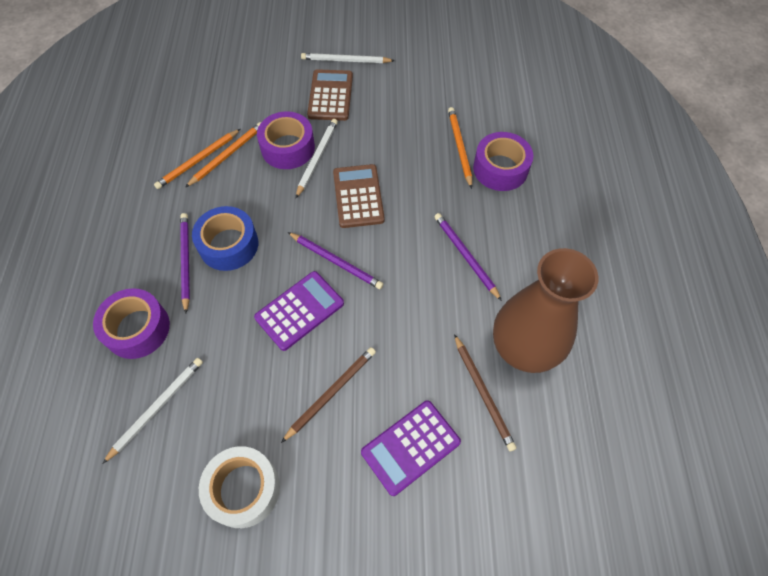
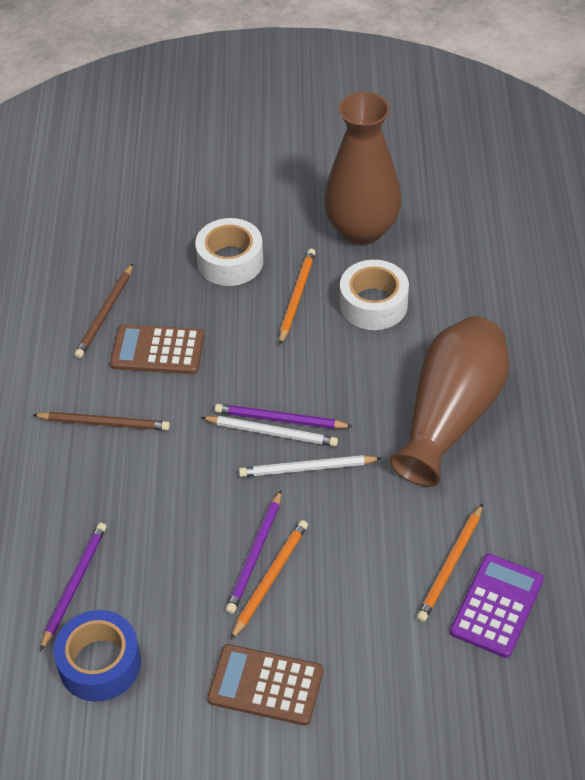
brown vase: [493,248,599,373] = 1 -> [324,92,401,245] [389,316,510,487] = 2
purple calculator: [254,271,344,351] [361,400,461,496] = 2 -> [450,554,544,658] = 1
purple tape: [93,288,170,359] [257,111,315,169] [473,132,533,191] = 3 -> none = 0
white pencil: [102,358,203,464] [295,119,338,199] [301,53,395,63] = 3 -> [201,416,338,447] [239,455,382,477] = 2
white tape: [199,446,280,528] = 1 -> [195,218,263,286] [340,260,409,330] = 2

